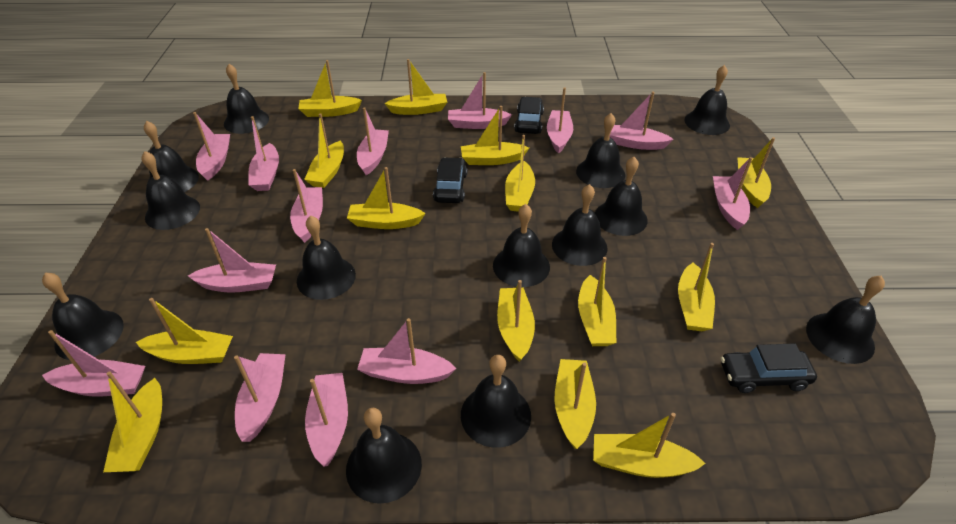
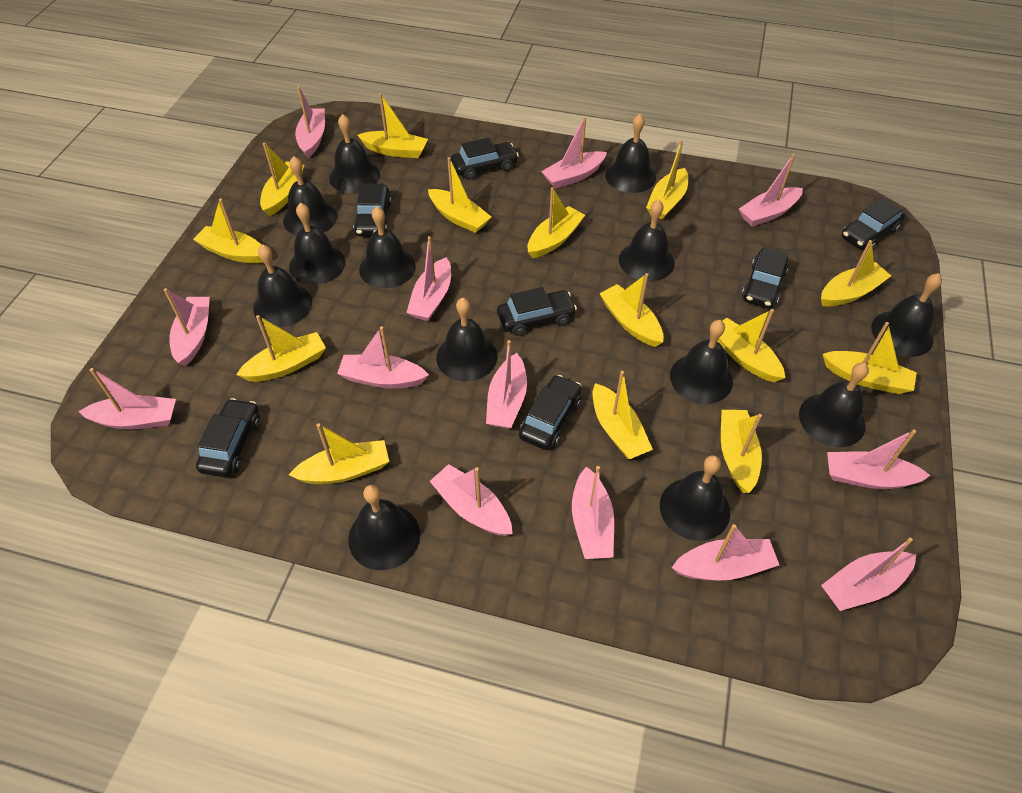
black car: [433,157,467,203] [514,97,544,134] [721,344,817,393] = 3 -> [196,398,260,477] [353,183,392,236] [451,138,519,180] [497,287,577,336] [519,375,582,450] [742,247,788,308] [842,197,905,249] = 7

